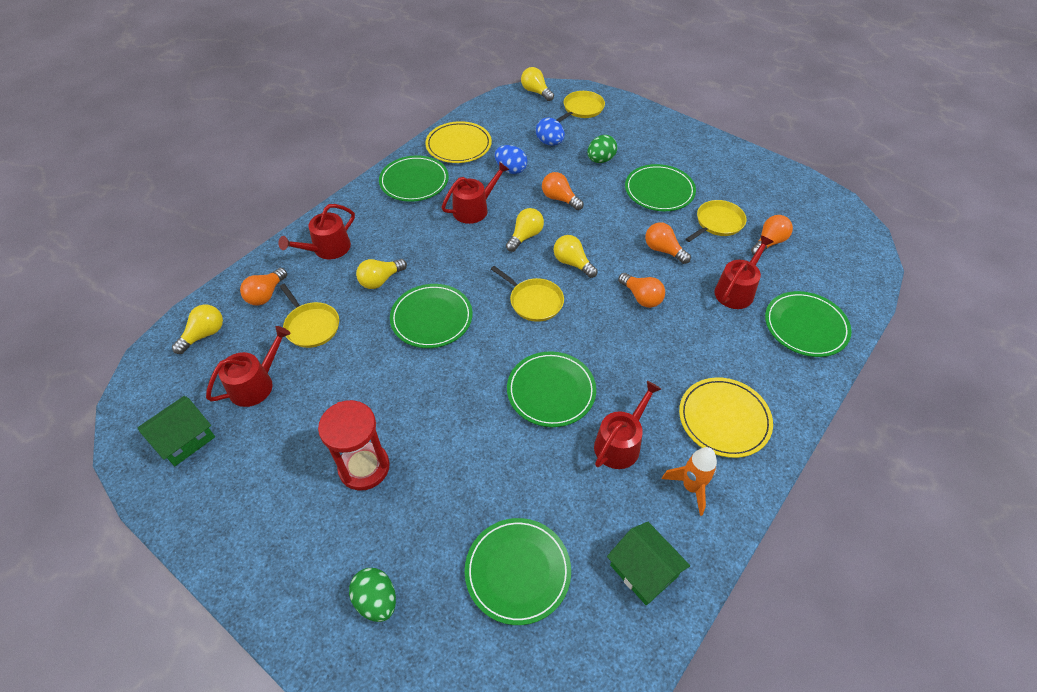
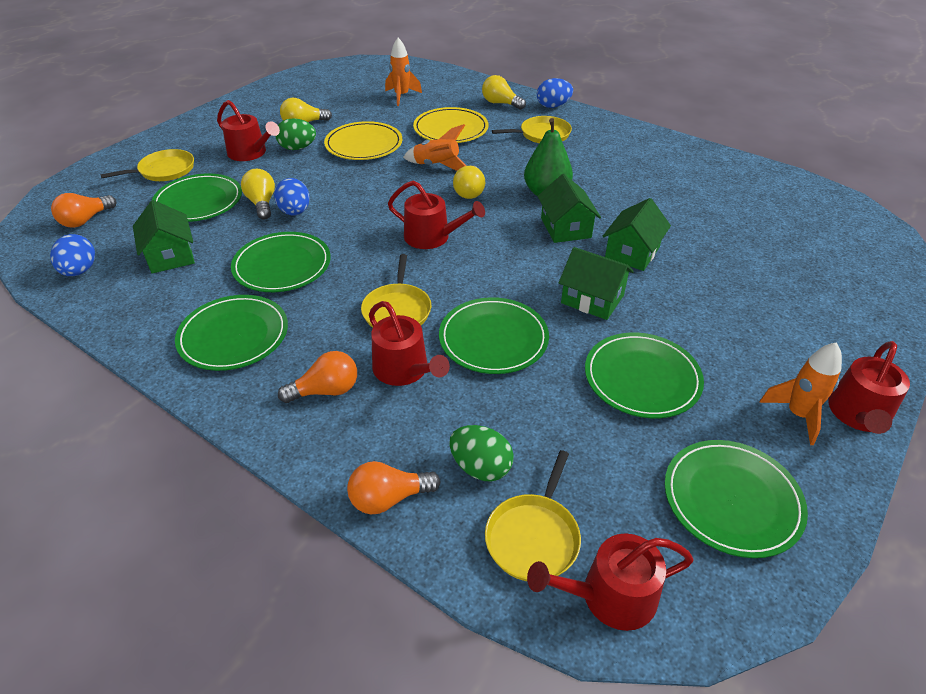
blue egg: [495,145,527,174] [536,118,565,146] = 2 -> [50,234,95,276] [274,178,310,215] [537,78,573,108] = 3
green house: [138,396,215,466] [607,522,690,606] = 2 -> [133,200,195,274] [538,174,601,243] [559,247,634,320] [603,198,671,271] = 4
green pear: none = 0 -> [524,118,573,196] = 1
orange light bulb: [240,268,287,306] [542,172,584,210] [618,273,665,308] [645,222,691,264] [751,215,793,255] = 5 -> [51,193,117,228] [278,351,357,403] [347,461,441,514] = 3
orange rocket: [662,447,717,516] = 1 -> [385,38,422,106] [403,124,466,171] [759,342,842,445] = 3
red hourglass: [318,400,390,491] = 1 -> none = 0
yellow light bulb: [172,305,223,354] [356,259,407,289] [506,208,544,252] [521,67,554,101] [554,235,598,278] = 5 -> [241,169,275,220] [280,98,332,122] [453,165,485,199] [482,75,526,110] = 4

